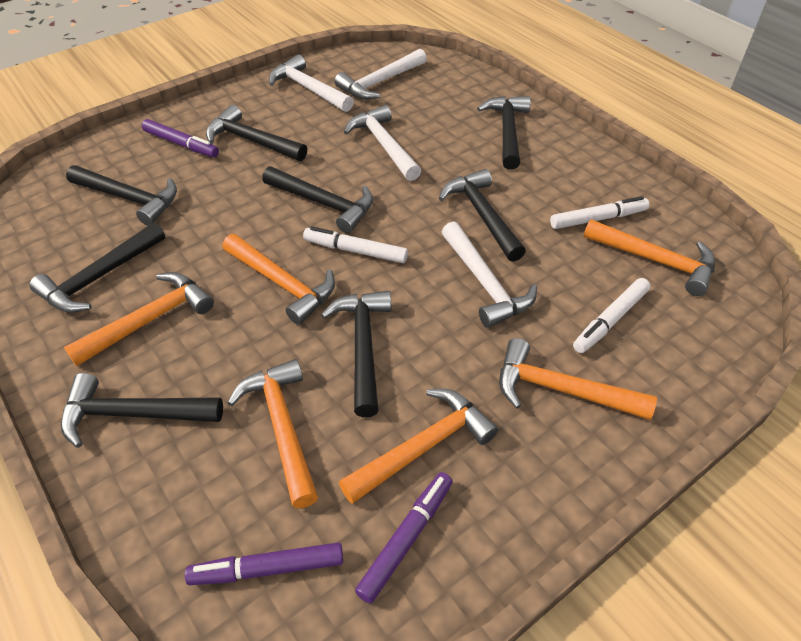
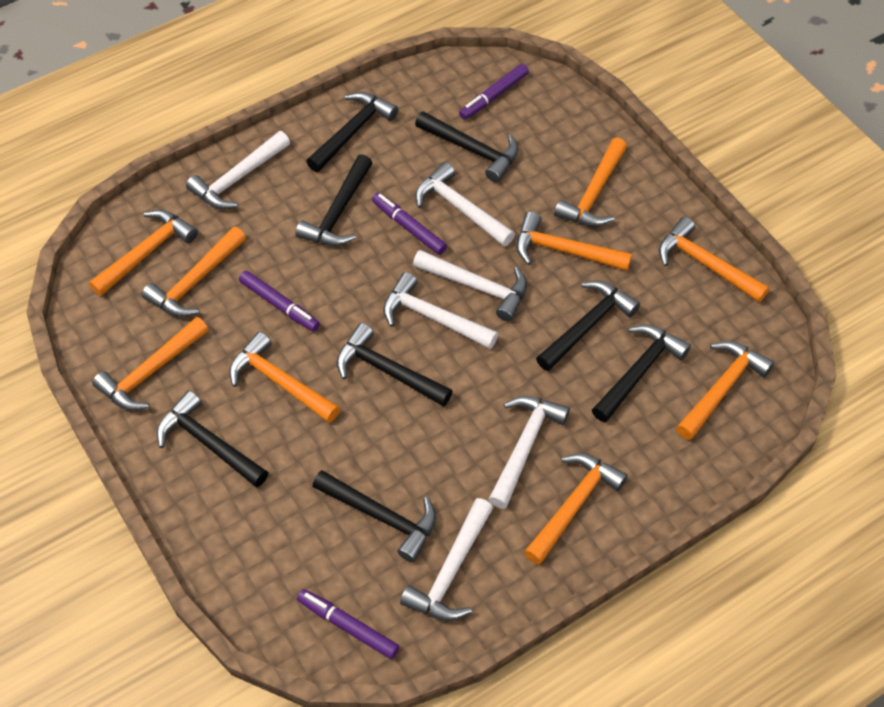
orange hammer: [64,272,214,366] [222,234,335,325] [228,359,318,508] [339,389,498,504] [499,338,657,420] [583,219,715,296] = 6 -> [89,210,198,296] [92,317,209,411] [142,227,246,317] [229,332,340,423] [516,212,632,271] [524,453,628,565] [554,138,627,227] [659,217,769,302] [676,341,774,440] = 9
purple marker: [142,119,219,157] [185,542,343,585] [355,472,453,604] = 3 -> [239,271,320,332] [297,589,399,659] [372,193,447,255] [459,64,529,120] = 4
white hammer: [269,55,354,112] [334,49,427,99] [344,105,421,181] [442,221,537,328] = 4 -> [186,131,290,209] [383,272,498,349] [400,498,493,621] [413,250,527,321] [415,162,515,246] [488,396,570,509] = 6
white marker: [303,226,408,263] [550,196,649,229] [573,278,650,353] = 3 -> none = 0

